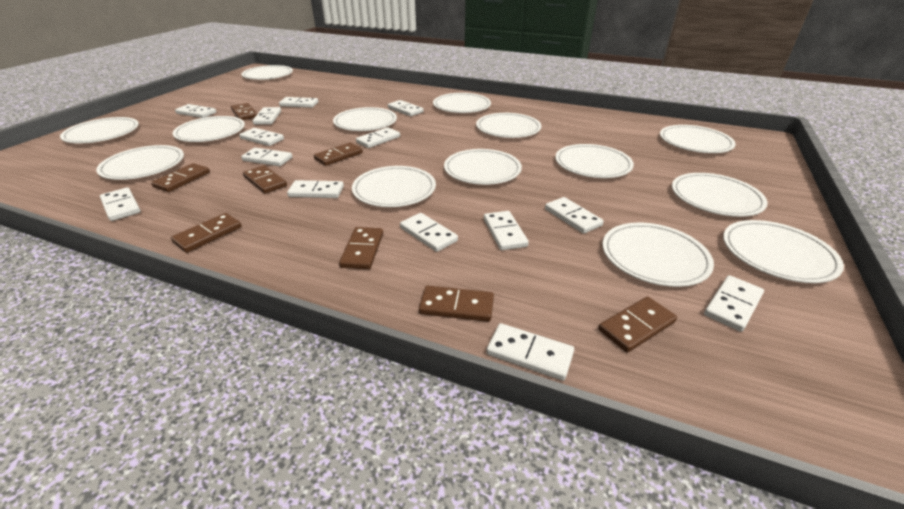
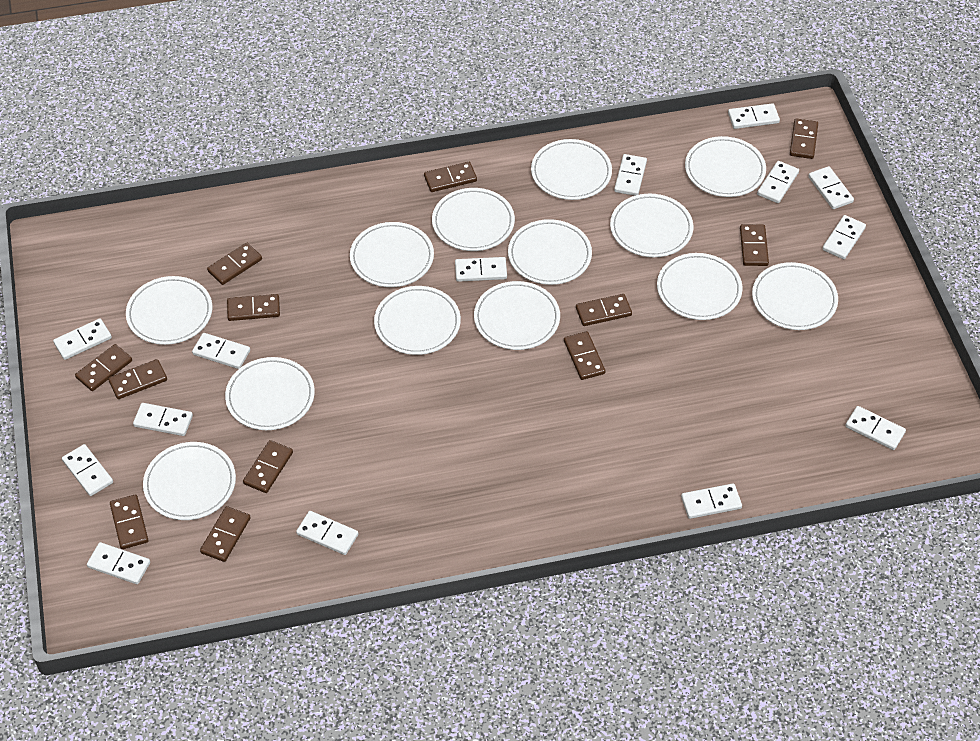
brown domino: [151,163,210,192] [171,213,242,253] [231,103,257,120] [243,165,287,194] [314,142,363,166] [339,227,383,269] [419,286,494,322] [598,297,677,353] = 8 -> [75,344,132,391] [108,359,167,399] [110,494,149,549] [200,506,251,562] [207,243,262,285] [227,294,280,321] [243,440,293,493] [424,162,477,192] [564,331,605,380] [576,294,632,326] [740,224,769,266] [790,119,818,159] = 12
white plate: [60,117,139,143] [96,145,184,180] [173,116,245,142] [241,65,293,80] [333,107,397,131] [352,166,436,207] [433,93,491,113] [444,149,522,185] [476,113,541,138] [555,144,634,178] [602,222,714,287] [660,125,736,153] [672,173,768,217] [723,220,844,283] = 14 -> [126,276,212,345] [143,442,236,520] [225,357,315,430] [350,222,434,287] [374,286,461,355] [432,188,515,251] [474,281,560,350] [508,219,592,285] [531,139,612,200] [610,194,693,257] [657,253,743,320] [685,136,766,197] [752,262,838,330] = 13

